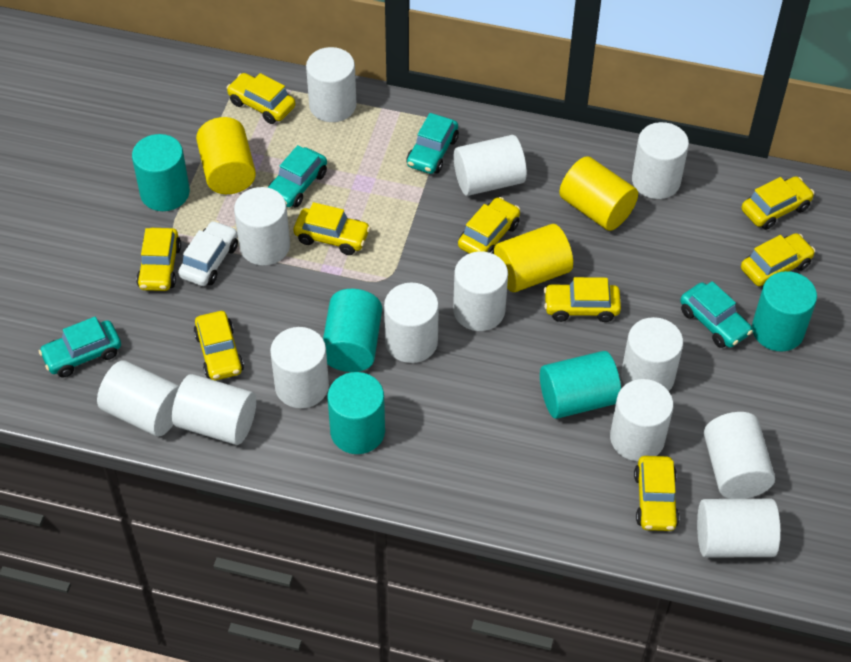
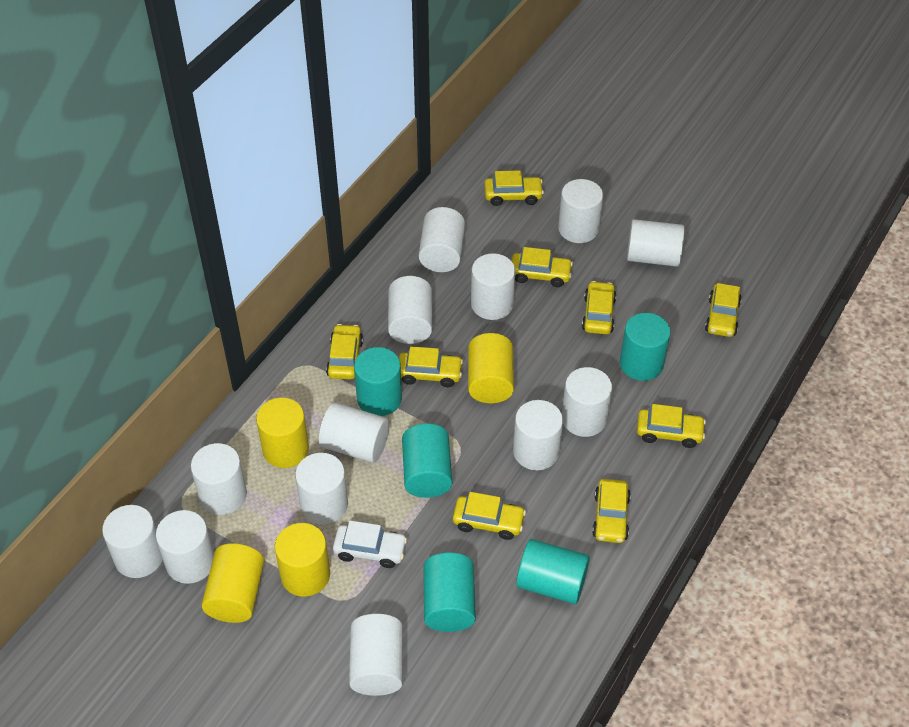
turquoise car: [39,317,121,377] [268,145,327,208] [407,113,459,174] [680,281,753,348] = 4 -> none = 0
yellow cylinder: [196,117,256,194] [494,224,573,292] [559,156,638,231] = 3 -> [201,543,264,623] [256,398,309,468] [275,523,330,597] [468,333,514,403] = 4

